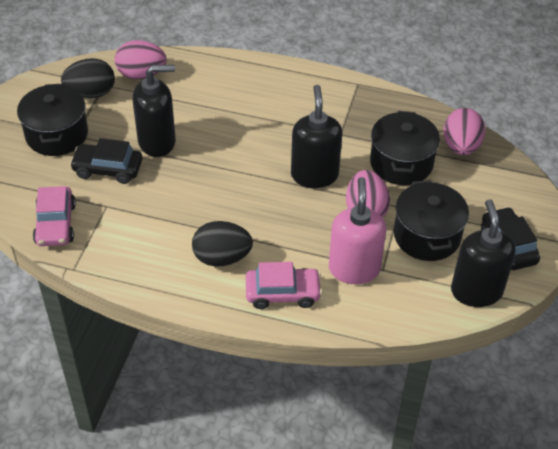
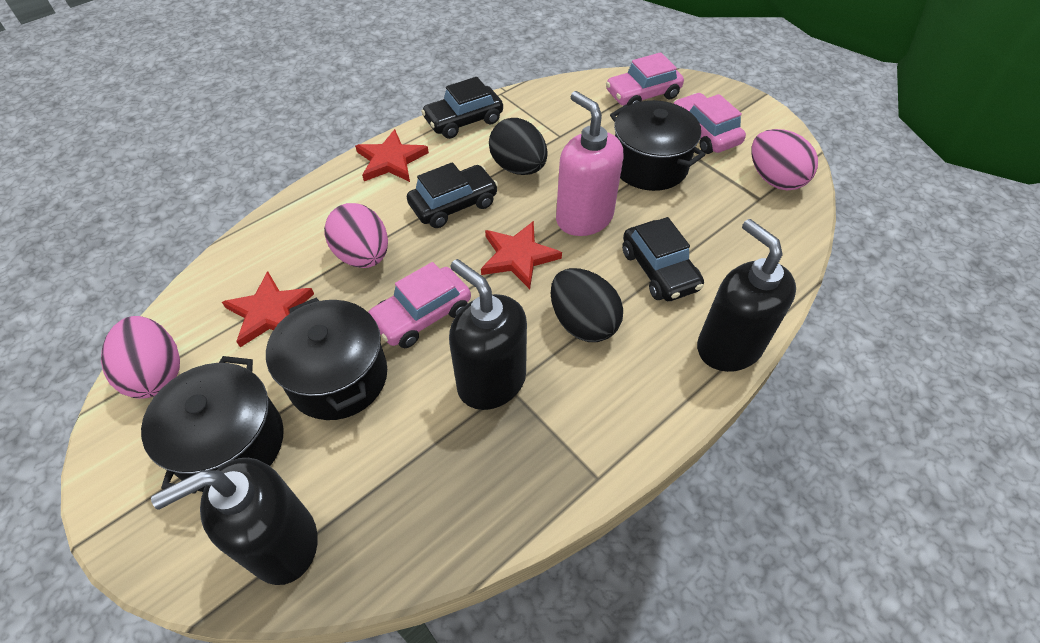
black car: [70,138,142,184] [481,207,540,270] = 2 -> [407,162,498,228] [421,77,503,139] [622,217,704,301] = 3
pink car: [33,186,76,246] [246,262,322,309] = 2 -> [368,262,471,348] [606,52,684,106] [673,93,746,154] = 3
red star: none = 0 -> [222,271,314,347] [355,129,429,182] [481,221,562,289] = 3

